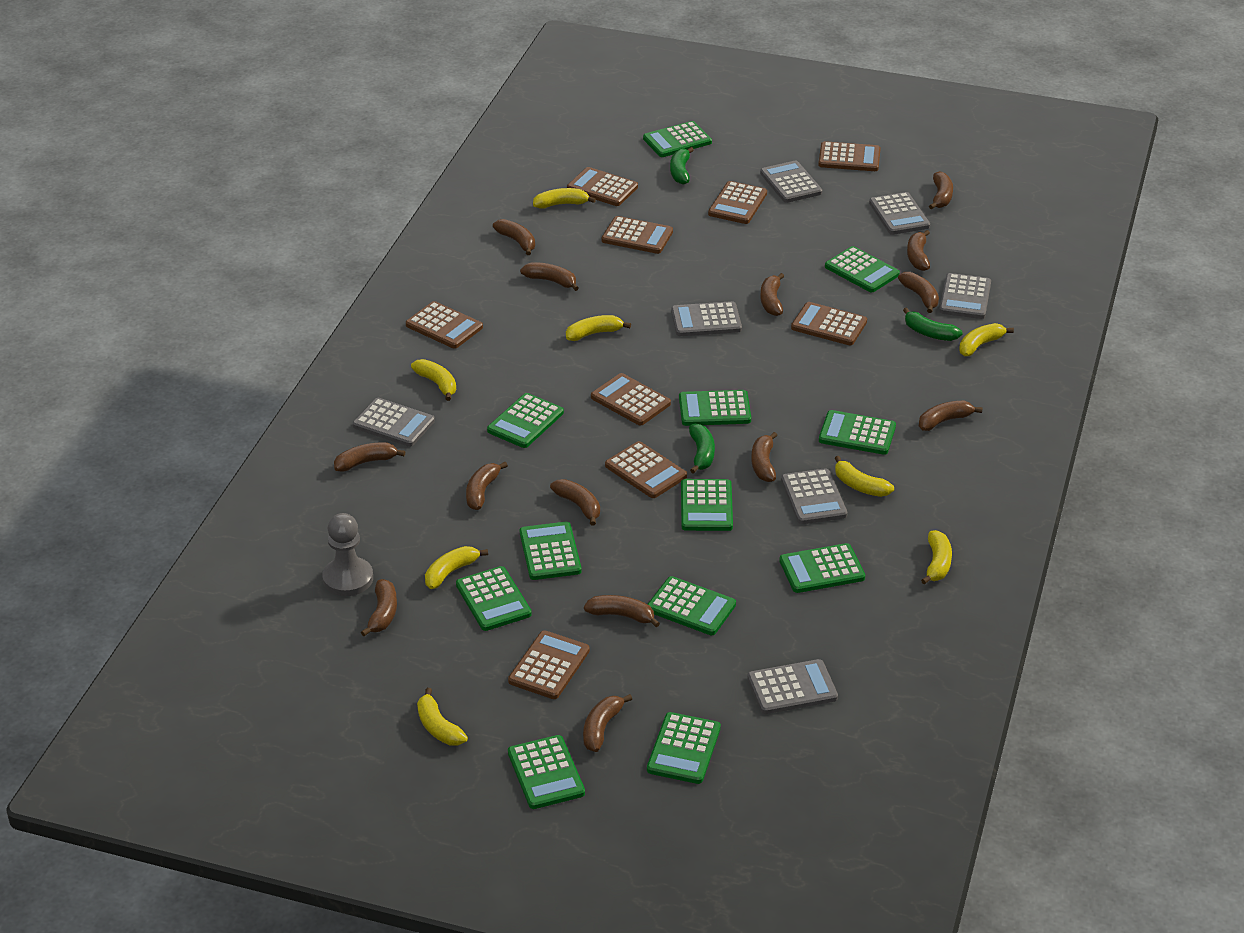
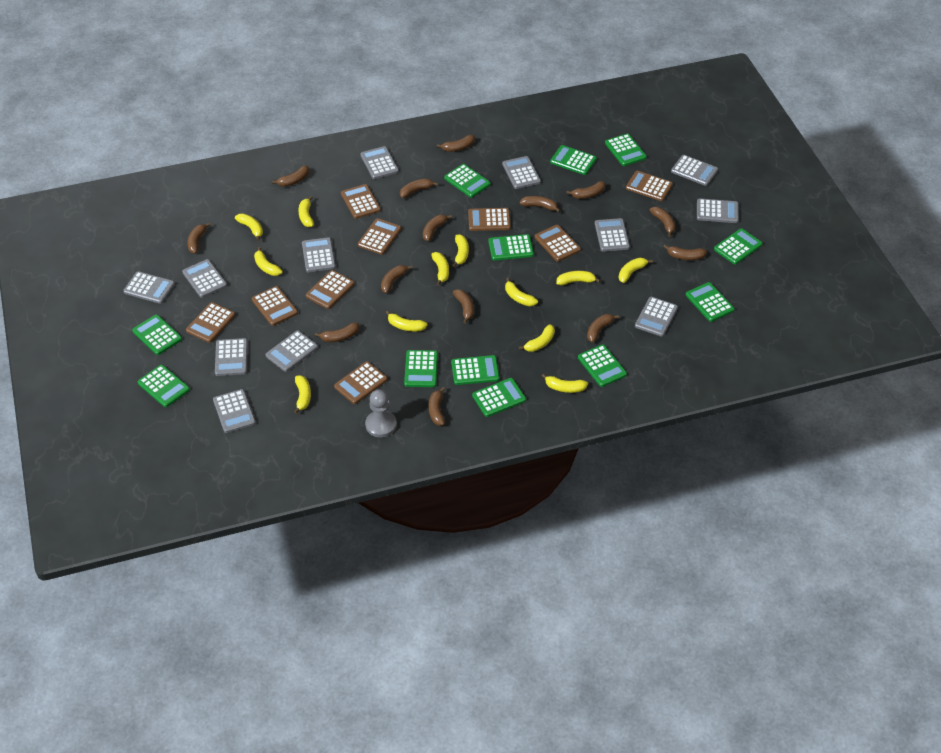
green banana: [670,147,694,185] [689,423,715,474] [903,308,963,341] = 3 -> none = 0
grey calculator: [353,398,435,447] [671,301,742,336] [747,659,838,714] [760,161,822,203] [781,468,848,524] [869,192,930,235] [939,273,991,319] = 7 -> [123,271,175,304] [182,259,227,298] [213,389,256,433] [215,338,248,376] [266,330,318,372] [302,237,336,272] [360,146,399,179] [502,156,541,189] [595,218,630,252] [635,297,678,337] [671,155,718,186] [697,199,739,223] = 12
yellow banana: [411,359,456,401] [417,688,468,746] [425,546,488,589] [533,188,596,209] [566,315,631,341] [835,456,894,497] [921,530,952,585] [959,323,1014,356] = 8 -> [235,213,263,241] [254,247,283,276] [294,375,311,414] [298,196,314,227] [386,311,428,332] [431,252,449,285] [452,234,469,267] [505,278,538,306] [519,324,555,352] [542,374,588,393] [556,271,600,285] [619,258,653,283] = 12

